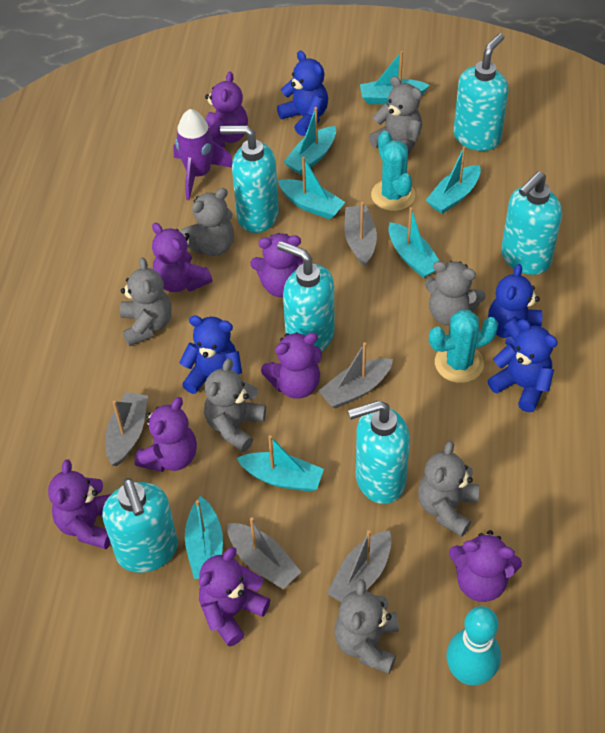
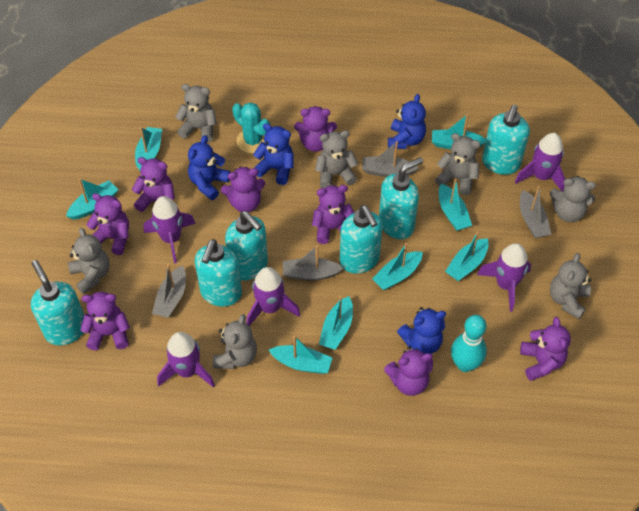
grey boat: [105,392,148,466] [227,518,301,589] [319,342,393,408] [327,530,392,602] [344,202,377,267] = 5 -> [152,264,186,318] [283,245,343,281] [362,141,419,177] [520,186,551,238] = 4
purple rocket: [173,109,233,200] = 1 -> [143,196,196,264] [157,332,215,387] [247,267,300,326] [477,243,531,312] [515,133,565,192] = 5
turquoise boat: [185,496,223,579] [236,435,324,492] [278,157,346,220] [284,107,336,175] [360,51,430,104] [388,207,439,278] [426,146,481,214] = 7 -> [66,178,119,220] [135,127,162,170] [269,335,332,374] [319,296,353,350] [372,243,423,290] [432,114,486,149] [439,178,472,231] [445,232,489,281] = 8
turquoise cactus: [371,131,415,211] [429,310,498,383] = 2 -> [232,102,270,154] = 1

